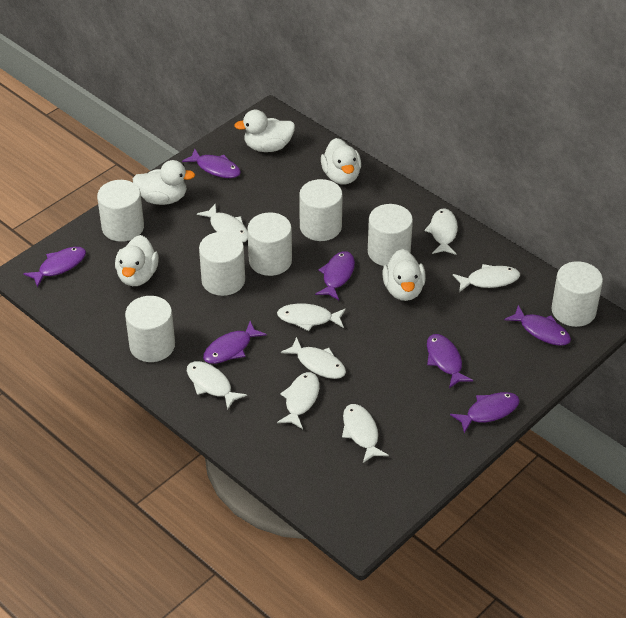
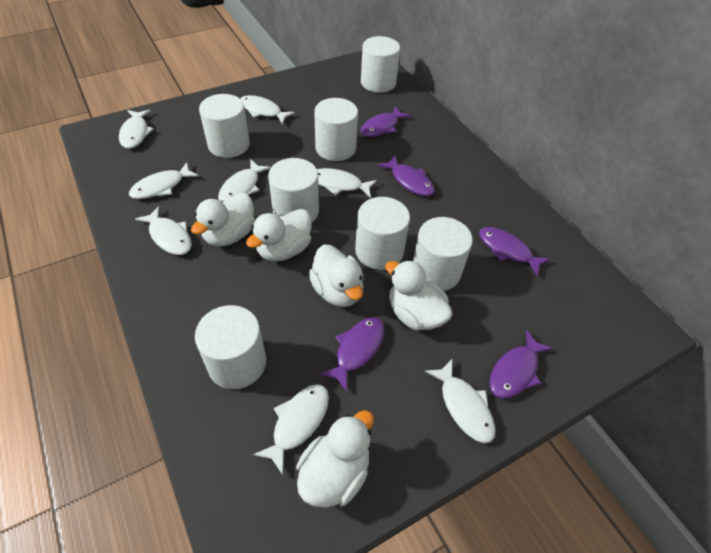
purple fish: [23,247,86,288] [182,149,241,178] [203,321,267,364] [315,251,355,300] [427,334,473,388] [450,392,520,433] [504,305,571,346] = 7 -> [319,317,385,392] [361,107,411,137] [378,156,434,196] [479,227,550,276] [489,330,554,398] = 5

